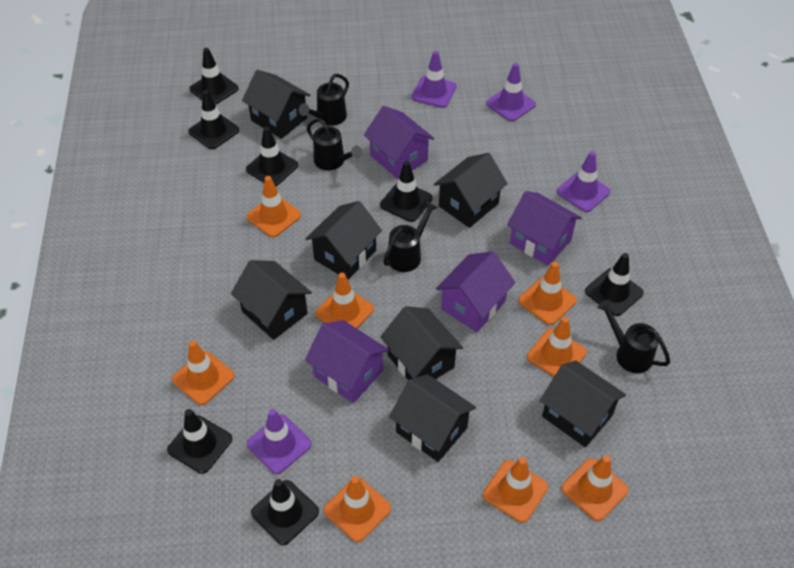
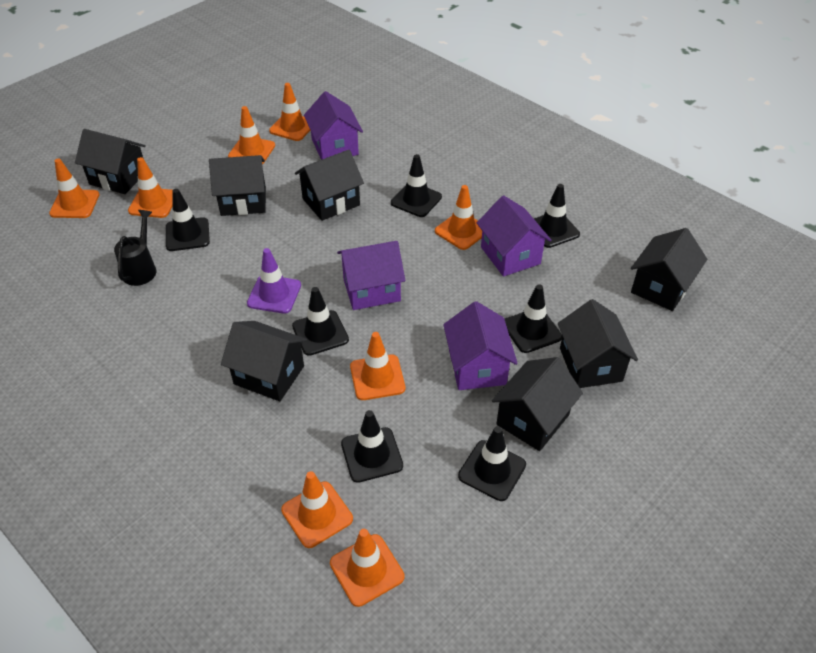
black watering can: [299,74,349,126] [307,118,362,170] [383,201,438,272] [597,300,670,373] = 4 -> [114,210,156,286] = 1
purple traffic cone: [247,409,312,474] [412,51,457,108] [486,63,536,122] [557,151,611,212] = 4 -> [247,248,301,314] = 1

